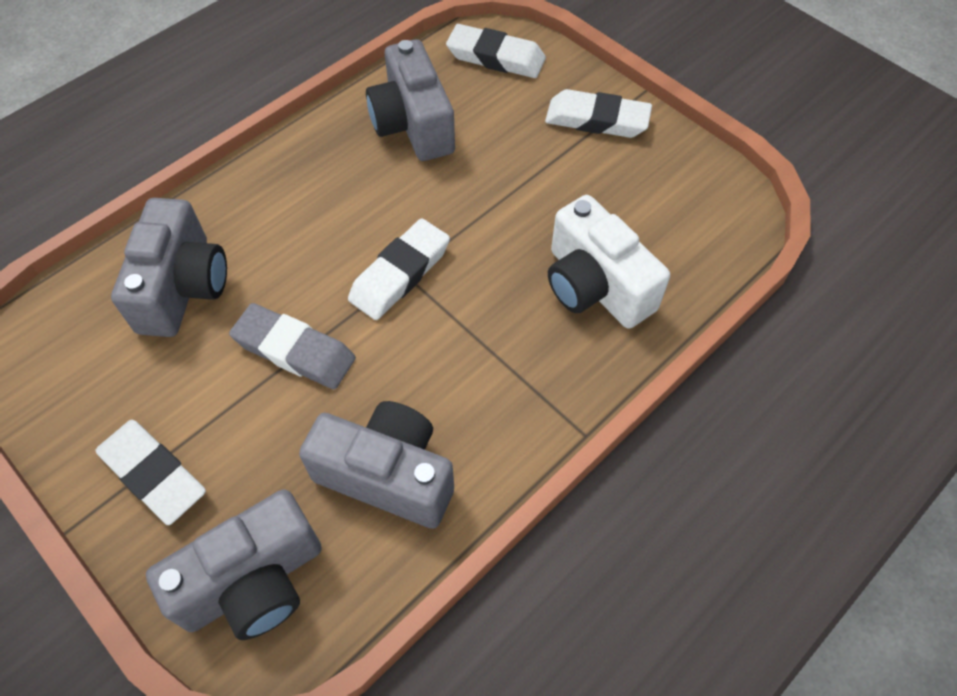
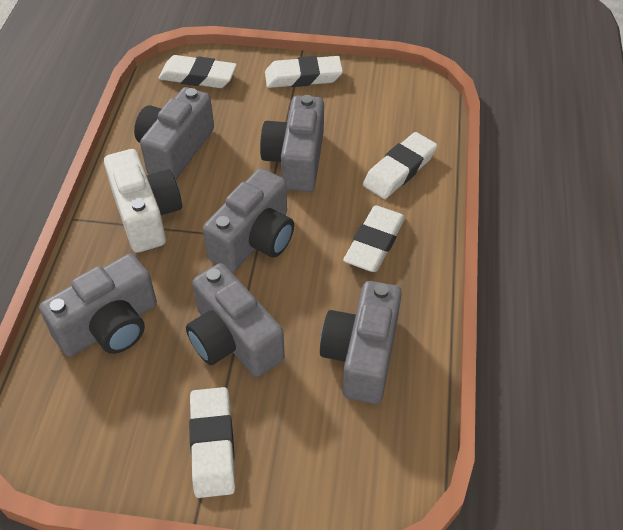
grey camera: [111,198,227,337] [146,489,322,640] [299,401,454,529] [366,39,455,161] = 4 -> [39,254,157,357] [134,87,214,179] [186,263,285,377] [203,168,294,272] [260,95,324,192] [320,281,402,404] = 6
grey eraser: [229,303,356,389] = 1 -> none = 0
white eraser: [95,420,206,525] [348,218,450,320] [446,24,546,78] [545,89,652,138] = 4 -> [158,55,237,88] [189,387,235,498] [265,56,343,88] [343,205,405,272] [363,132,437,199] = 5

